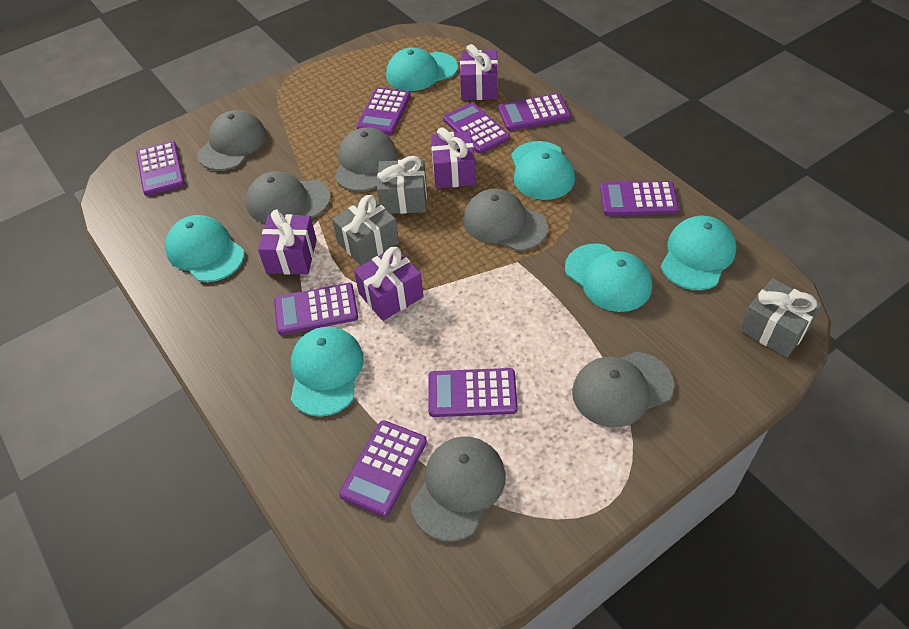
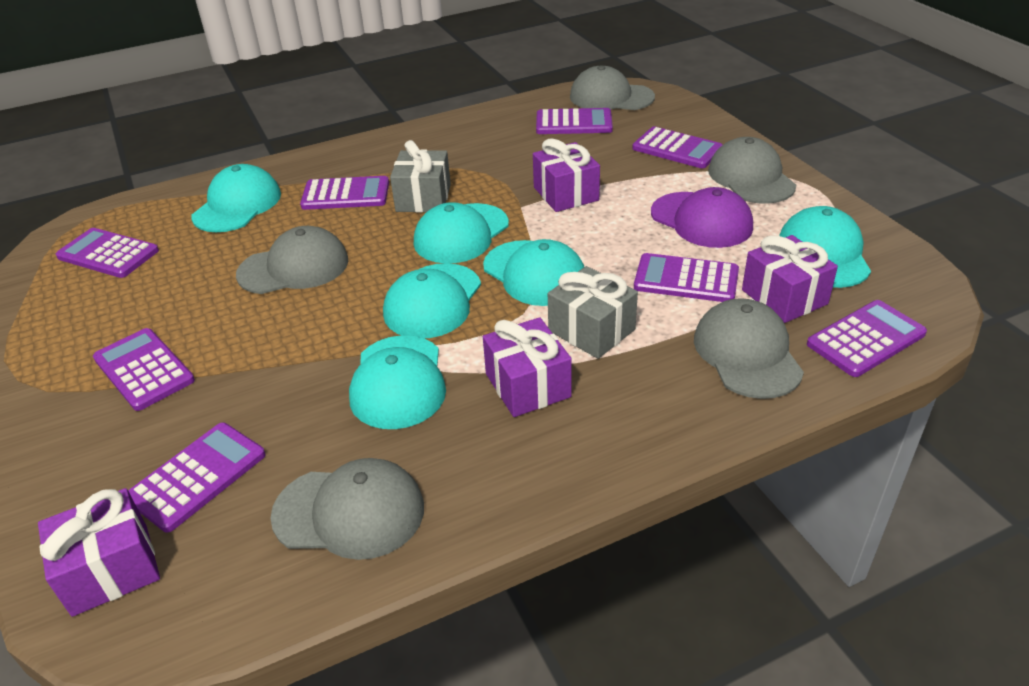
grey cap: [197,110,267,171] [246,171,331,223] [335,127,397,192] [411,436,506,542] [463,189,548,251] [572,352,674,427] = 6 -> [236,226,348,294] [270,458,424,560] [570,65,655,110] [694,298,804,399] [708,137,796,204] = 5
grey gift: [332,195,399,265] [377,156,427,214] [739,278,822,357] = 3 -> [390,140,451,213] [548,266,638,359] = 2
purple cap: none = 0 -> [651,187,753,248] = 1

